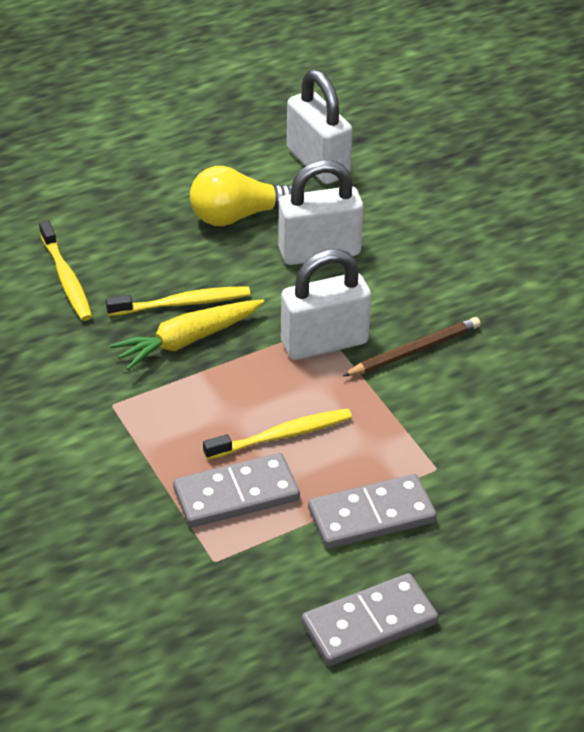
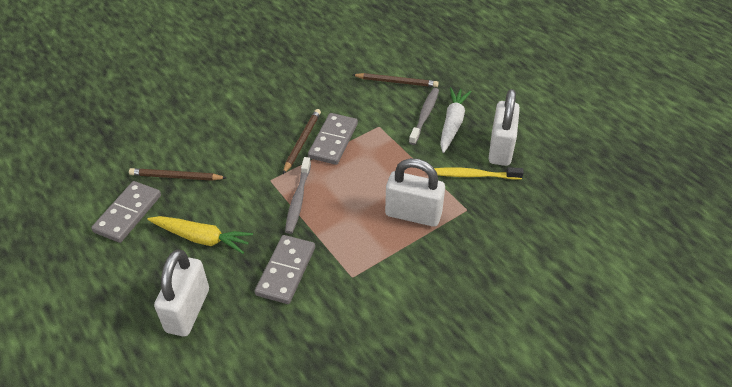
brown pencil: [343,317,481,376] = 1 -> [129,168,226,181] [283,109,321,174] [353,73,439,87] = 3
grey toothbrush: none = 0 -> [285,157,311,234] [409,88,439,145] = 2
white carrot: none = 0 -> [440,87,472,153] = 1
yellow light bulb: [190,166,292,226] = 1 -> none = 0
yellow toothbrush: [39,221,92,321] [106,286,250,316] [203,408,352,460] = 3 -> [434,167,524,180] = 1

